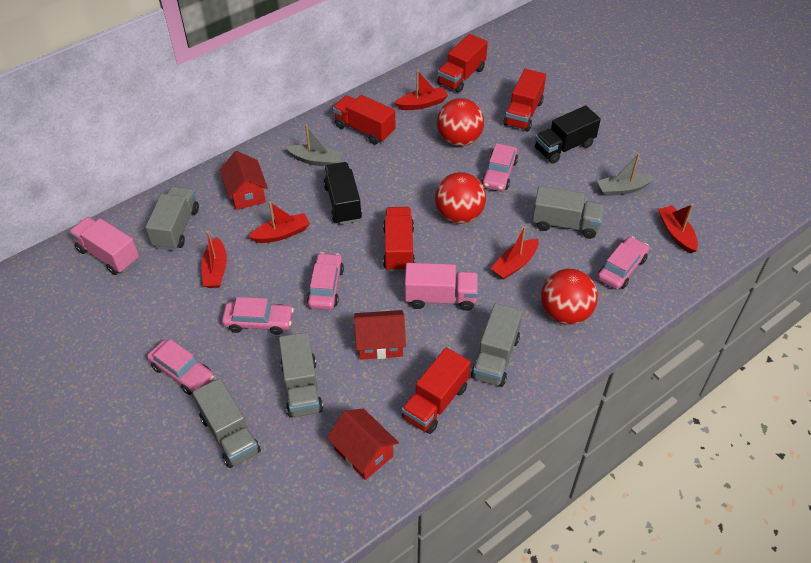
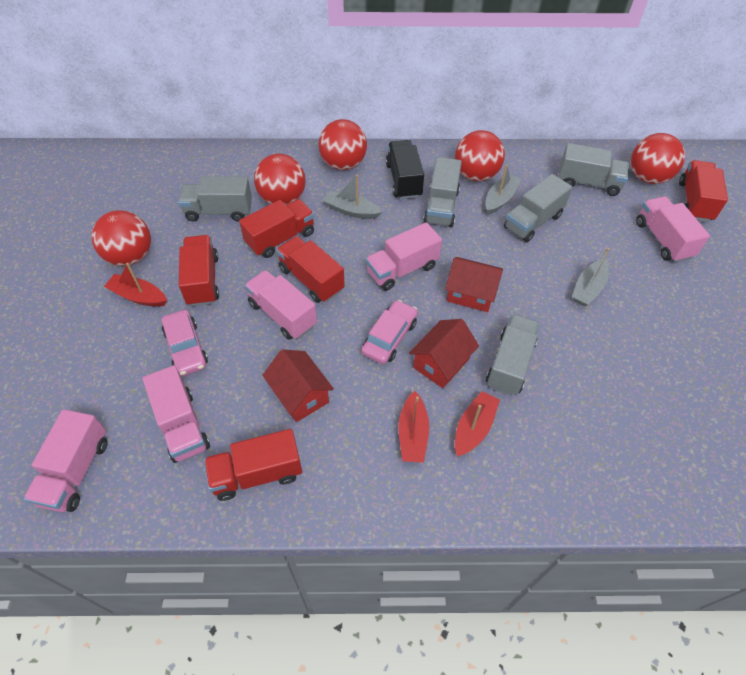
black truck: [323,162,362,224] [535,106,601,164] = 2 -> [386,140,424,199] = 1
grey boat: [286,124,342,166] [597,153,655,196] = 2 -> [323,175,382,219] [485,165,521,215] [572,248,610,306] = 3
pink car: [147,339,214,395] [222,297,294,335] [307,252,344,310] [482,143,518,191] [598,236,649,290] = 5 -> [162,310,208,376] [361,300,418,364] = 2
pink truck: [69,217,139,275] [405,263,478,311] = 2 -> [24,409,108,512] [143,365,210,463] [245,270,317,340] [366,222,442,291] [636,196,710,263] = 5
red ball: [435,172,486,224] [437,98,484,146] [541,269,598,325] = 3 -> [92,210,151,266] [254,154,306,205] [319,119,367,170] [455,130,505,182] [631,133,685,184] = 5
red boat: [201,231,227,288] [249,202,310,243] [395,70,448,110] [490,227,539,279] [658,204,698,254] = 5 -> [104,263,167,307] [398,391,429,463] [455,391,500,456] = 3

